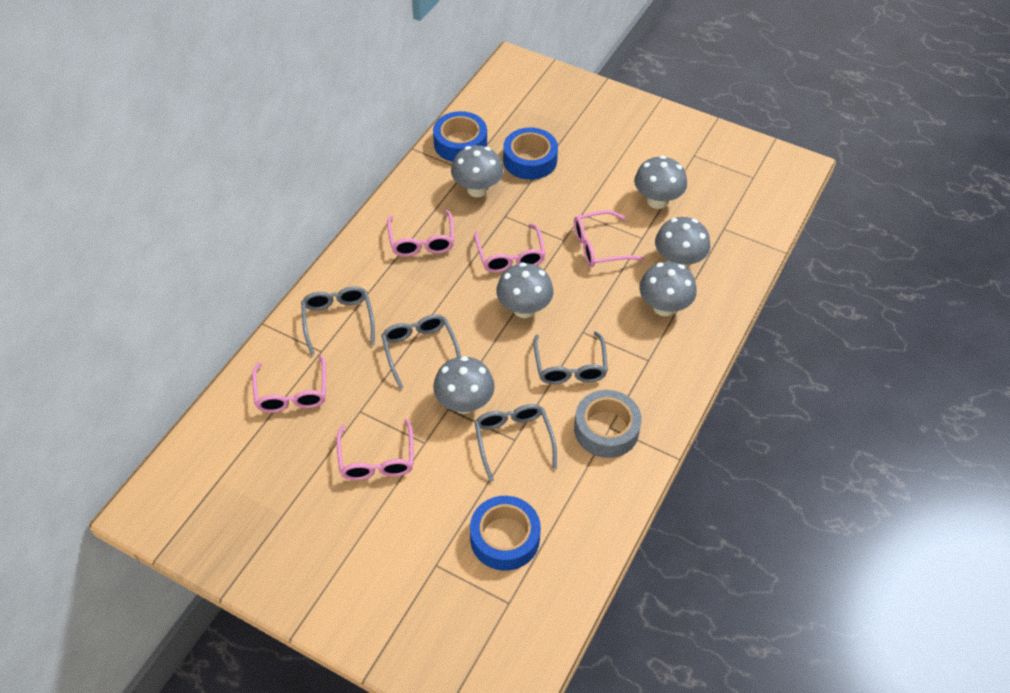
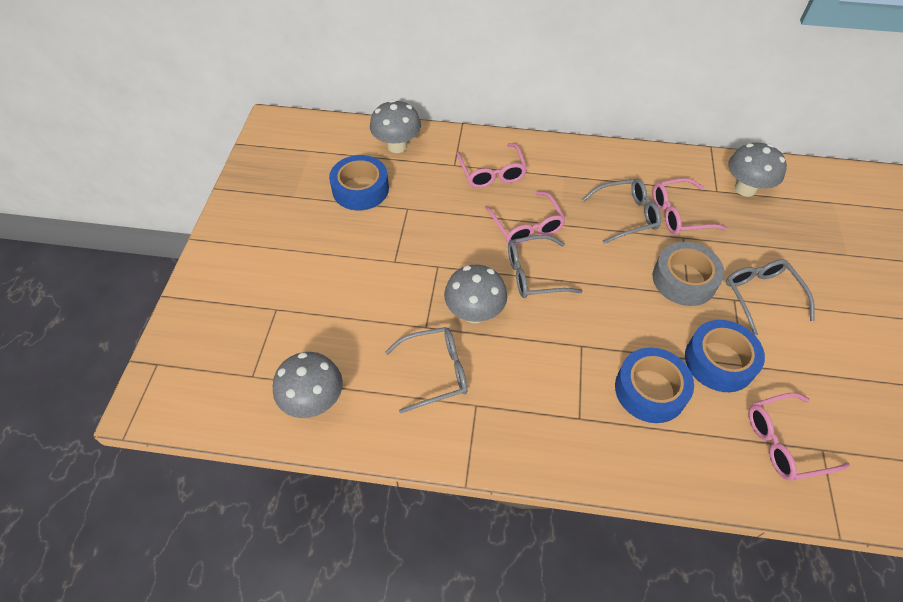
grey mushroom: [433,356,495,414] [451,145,503,197] [496,262,554,318] [634,156,687,209] [639,262,697,316] [655,217,710,268] = 6 -> [273,352,343,418] [370,100,421,153] [444,265,507,323] [728,143,787,197] = 4
pink glasses: [252,355,326,413] [336,419,414,480] [387,210,454,257] [474,223,546,273] [574,210,644,267] = 5 -> [457,143,527,188] [485,191,566,245] [653,178,728,235] [749,393,850,481] = 4

